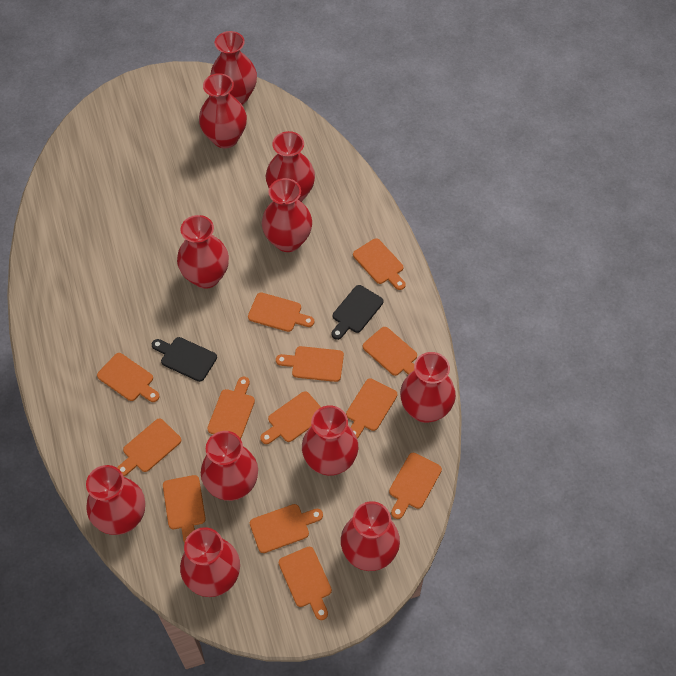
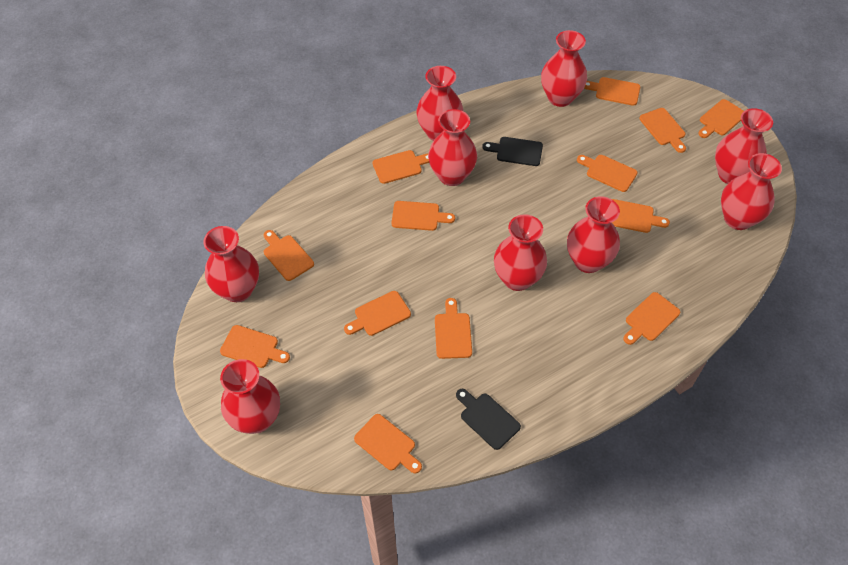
red vase: [86,465,145,535] [177,215,229,289] [180,527,240,597] [199,73,247,148] [201,431,258,501] [210,31,257,105] [262,178,312,252] [266,131,315,202] [302,405,358,476] [341,501,400,571] [400,352,456,423] = 11 -> [204,226,259,302] [220,359,280,434] [416,66,464,141] [428,109,477,186] [494,214,547,291] [541,30,587,107] [567,196,620,273] [715,108,773,184] [721,153,782,230] = 9

